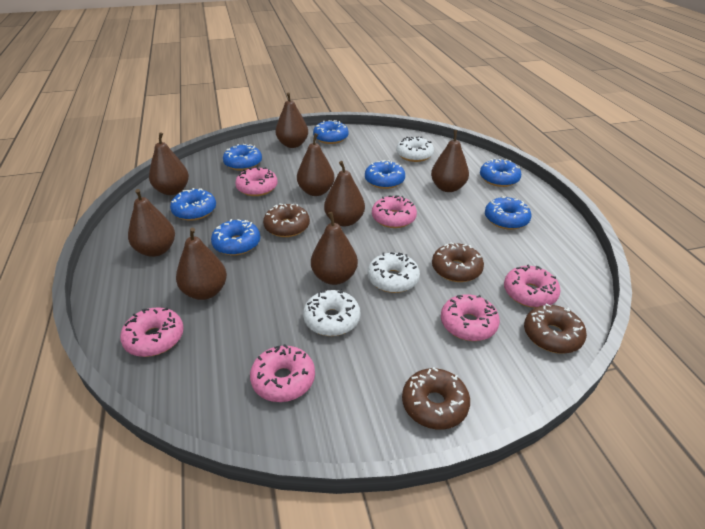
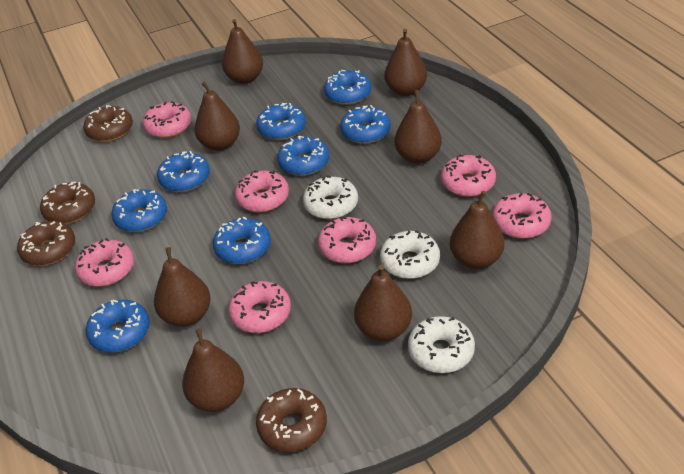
blue donut: [170,188,216,221] [211,219,260,255] [223,144,262,171] [313,120,349,144] [365,160,405,189] [480,158,521,187] [485,196,531,230] = 7 -> [86,300,150,353] [111,189,167,232] [157,151,210,192] [213,217,271,264] [256,103,306,140] [277,136,329,176] [324,70,371,105] [340,105,391,144] = 8
pink donut: [120,307,184,357] [235,167,278,196] [250,344,315,402] [372,195,417,228] [441,294,500,341] [504,264,560,308] = 6 -> [75,238,134,287] [142,101,191,138] [228,281,291,333] [235,170,289,212] [318,217,376,263] [441,154,496,197] [492,193,552,238] = 7

